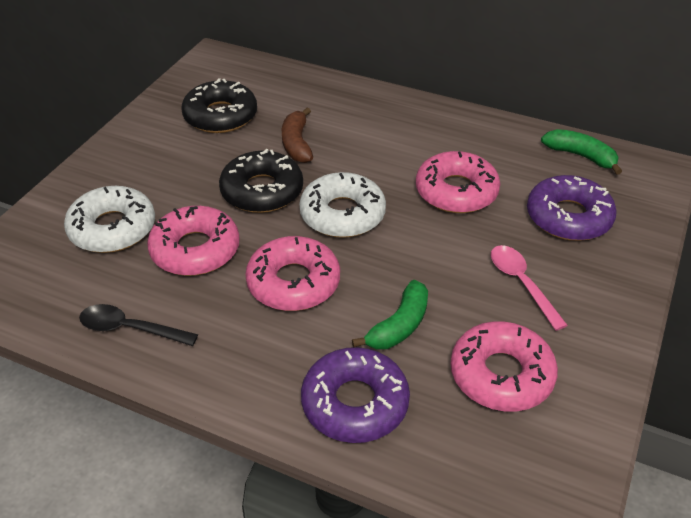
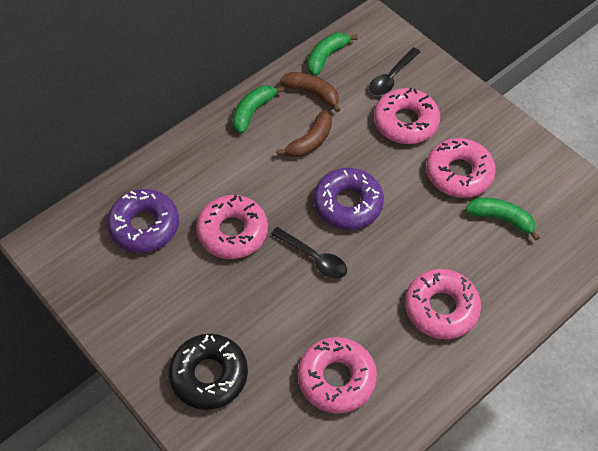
black donut: [181,78,257,133] [219,149,303,213] = 2 -> [169,334,248,410] = 1
black spoon: [79,304,198,346] = 1 -> [271,227,347,279] [369,47,420,96] = 2
brown banana: [282,107,313,163] = 1 -> [277,110,332,158] [280,72,340,112] = 2
green banana: [352,280,428,349] [541,129,622,174] = 2 -> [232,85,284,134] [307,33,358,76] [465,198,540,241] = 3
pink donut: [147,206,240,276] [245,236,340,311] [416,151,500,213] [451,321,558,411] = 4 -> [196,195,268,259] [298,337,377,414] [374,88,440,144] [405,269,481,339] [426,138,496,198] = 5
pink spoon: [491,245,568,331] = 1 -> none = 0
white donut: [64,186,155,253] [299,172,386,238] = 2 -> none = 0

